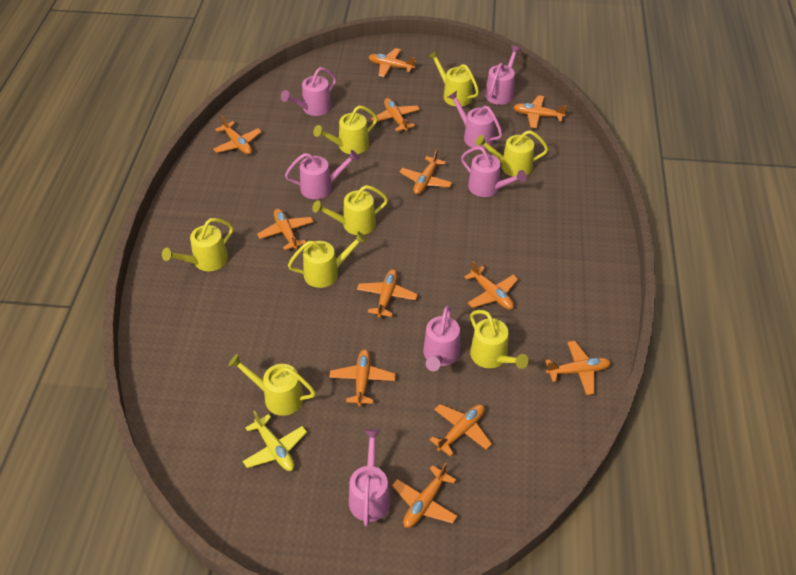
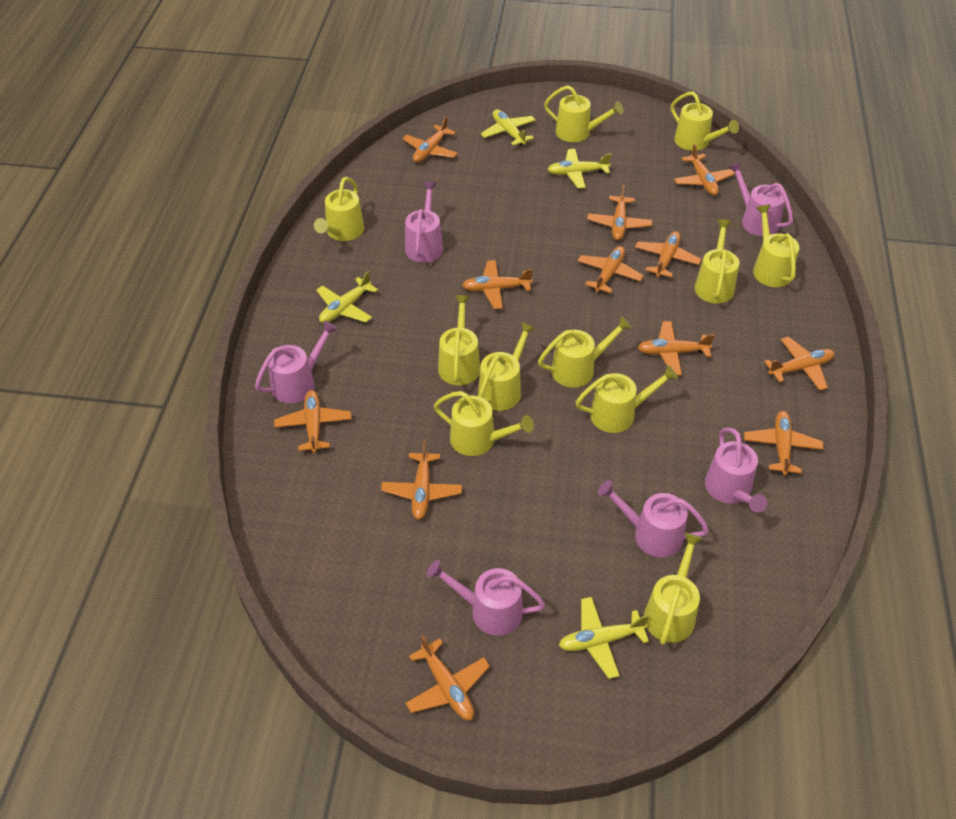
pink watering can: [281,67,337,116] [285,150,359,199] [349,429,391,527] [423,305,460,371] [448,91,502,149] [461,146,527,197] [485,46,521,105] = 7 -> [255,320,338,403] [405,181,443,263] [427,560,545,636] [598,480,709,557] [705,428,767,512] [728,161,793,236] = 6
yellow plane: [242,411,307,471] = 1 -> [316,271,378,323] [481,109,536,146] [547,149,611,189] [559,597,649,679] = 4
yellow watering can: [162,218,233,271] [228,354,316,416] [288,231,367,288] [312,185,388,235] [313,106,378,154] [428,51,479,106] [470,310,528,369] [476,130,548,177] = 8 -> [314,177,364,241] [434,391,534,456] [438,295,480,385] [478,322,536,411] [538,316,632,388] [544,85,623,142] [576,365,678,433] [644,533,703,645] [671,92,739,151] [695,219,740,304] [753,204,799,287] = 11

